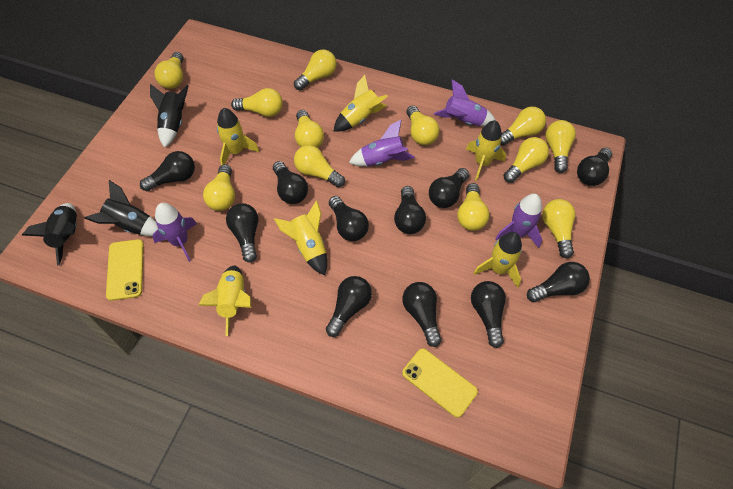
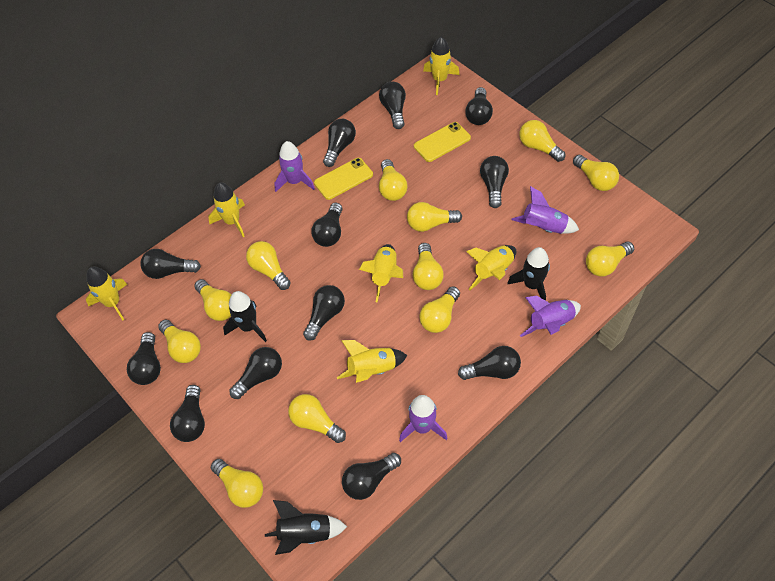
black light bulb: [140,151,195,191] [226,203,258,263] [273,161,308,204] [326,276,372,337] [329,196,369,241] [394,186,426,234] [403,282,442,347] [429,168,469,208] [471,281,506,348] [527,262,590,302] [577,148,612,186] = 11 -> [127,332,161,385] [140,249,201,279] [170,385,205,442] [229,347,282,399] [303,285,345,341] [311,203,342,247] [323,119,356,167] [342,453,401,500] [379,82,406,129] [458,346,521,380] [465,87,493,125] [480,156,509,208] = 12

